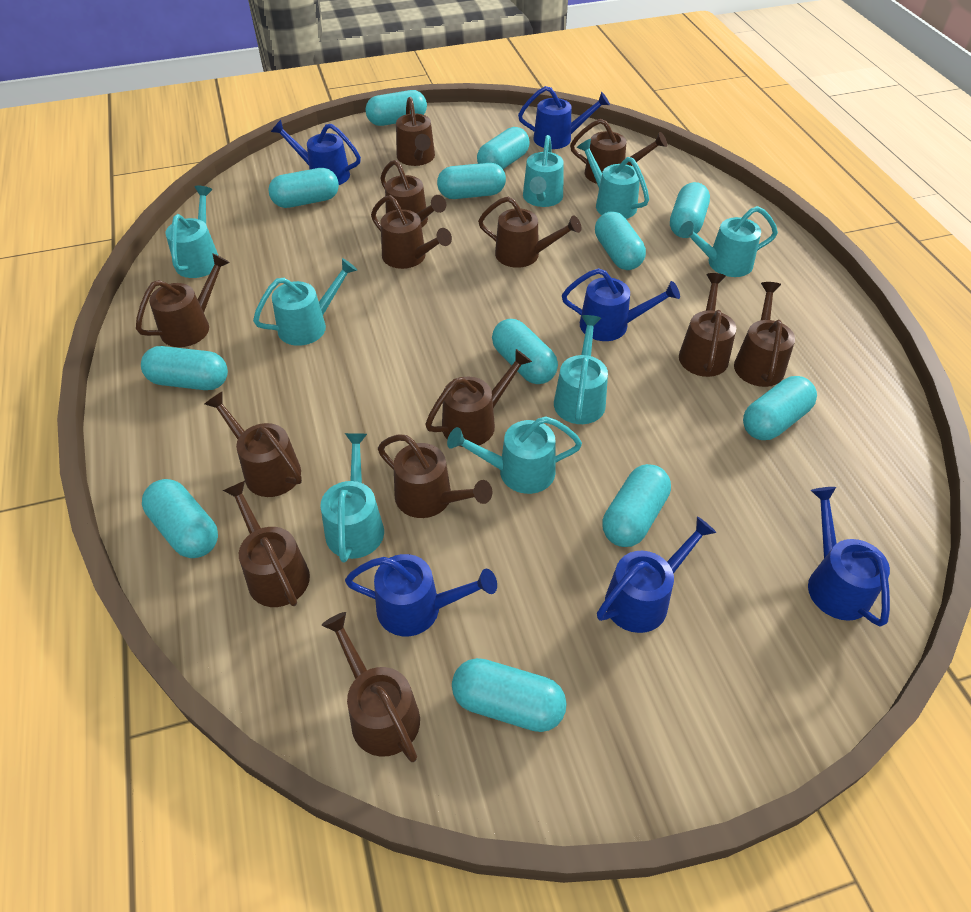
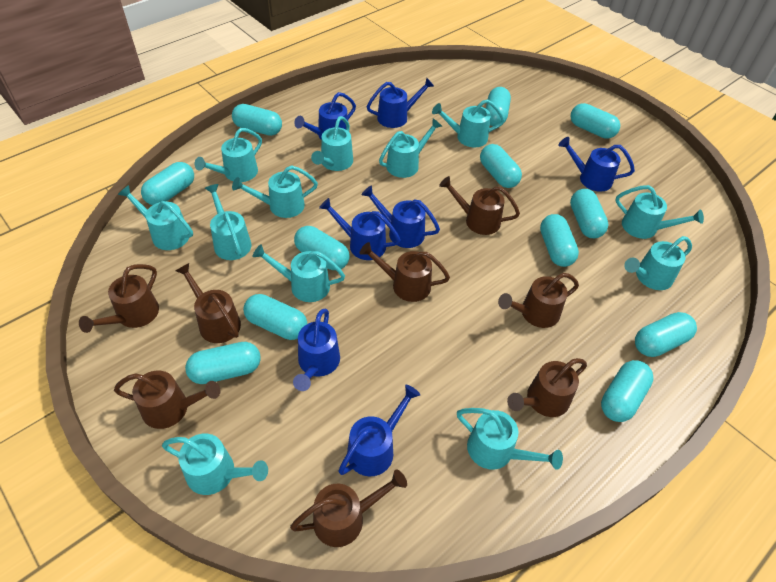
blue watering can: [271,120,361,185] [345,554,497,636] [518,86,610,149] [562,268,680,341] [597,516,717,633] [808,487,890,626] = 6 -> [293,309,340,391] [294,92,356,140] [319,198,401,260] [338,385,420,476] [361,185,440,248] [367,78,434,128] [558,137,635,192] = 7
brown watering can: [136,253,230,347] [205,392,302,497] [222,481,310,607] [322,612,420,762] [371,195,452,269] [378,434,493,518] [380,160,446,227] [396,97,435,166] [425,349,532,447] [478,196,581,268] [570,119,667,184] [679,273,736,377] [734,282,795,387] = 13 -> [79,264,159,333] [114,371,220,429] [176,263,241,343] [290,469,407,547] [360,242,450,302] [439,176,520,235] [498,273,579,328] [507,358,587,417] = 8
turquoise watering can: [166,186,219,278] [253,258,357,346] [321,433,384,562] [447,417,582,494] [523,135,564,207] [554,315,608,424] [577,139,649,219] [679,206,778,277] = 8 -> [118,185,193,250] [162,434,268,495] [195,128,262,182] [205,184,251,260] [232,165,318,218] [252,244,345,302] [311,116,353,171] [379,118,442,178] [432,99,505,148] [457,408,563,470] [615,185,704,239] [624,236,692,290] = 12

